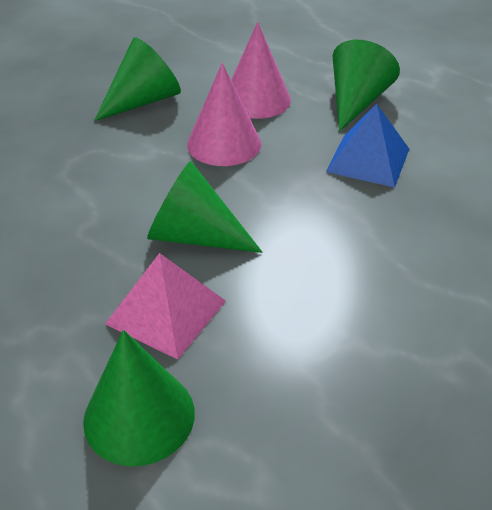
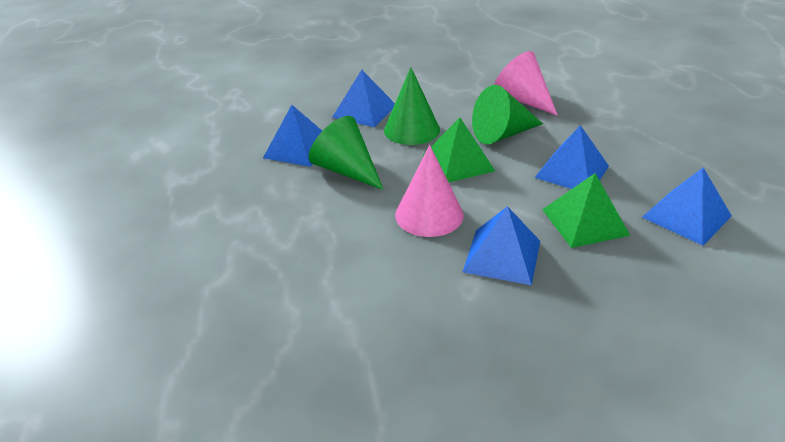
blue pyramid: [326,104,409,188] = 1 -> [263,105,322,167] [332,70,395,127] [463,206,540,285] [535,125,609,189] [642,167,732,246] = 5
green cone: [83,330,195,466] [94,38,181,121] [147,161,263,253] [333,40,400,131] = 4 -> [309,116,384,190] [384,67,440,145] [472,85,543,144] = 3
green pyramid: none = 0 -> [423,118,495,182] [542,173,630,248] = 2
pink pyramid: [105,253,226,360] = 1 -> none = 0

